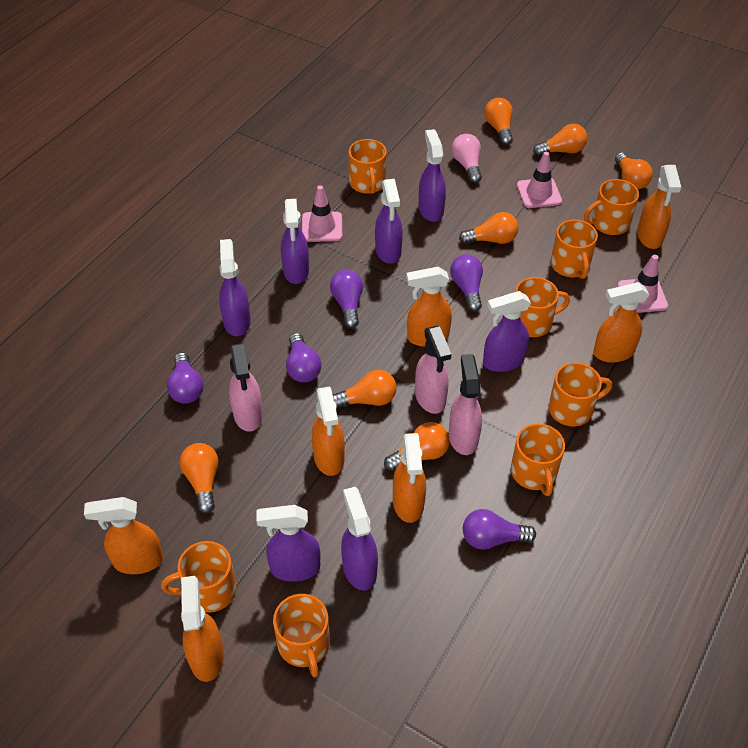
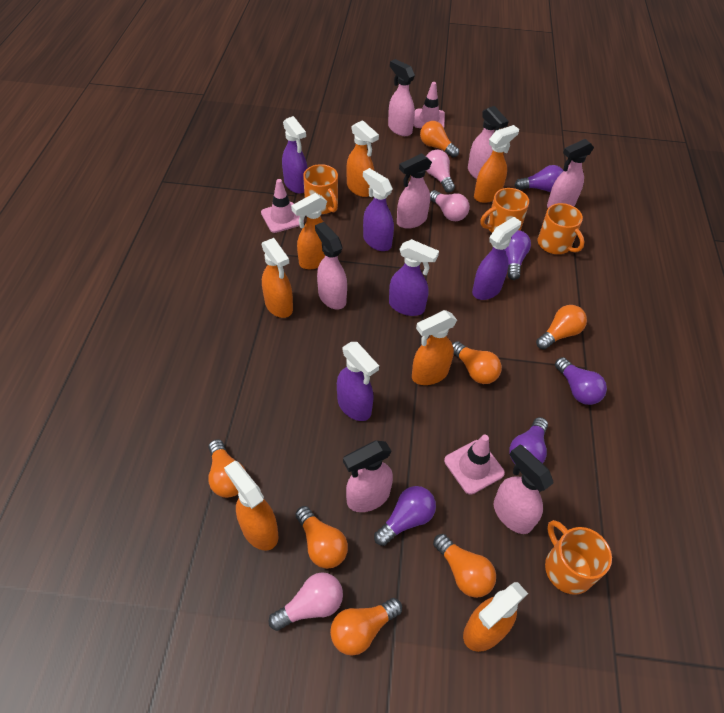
orange mug: [161,541,237,613] [273,594,330,677] [349,139,387,194] [511,424,565,496] [515,277,570,337] [548,362,612,427] [551,219,598,279] [584,179,639,235] = 8 -> [303,164,338,214] [480,188,529,233] [538,203,584,254] [545,520,612,595] = 4
pink light bulb: [451,134,482,183] = 1 -> [269,572,343,631] [426,150,455,192] [430,190,470,221] = 3
pink spray bottle: [229,343,263,432] [415,326,452,414] [449,354,482,455] = 3 -> [315,222,347,309] [343,440,393,512] [388,59,415,136] [397,153,432,229] [468,106,509,179] [494,445,554,534] [547,139,594,208] = 7
purple spray bottle: [219,239,251,336] [257,505,320,582] [281,199,309,284] [341,487,378,591] [375,179,403,264] [419,129,446,222] [483,291,531,372] = 7 -> [282,116,307,194] [337,342,379,421] [363,168,394,251] [389,239,439,316] [472,217,521,300] = 5

